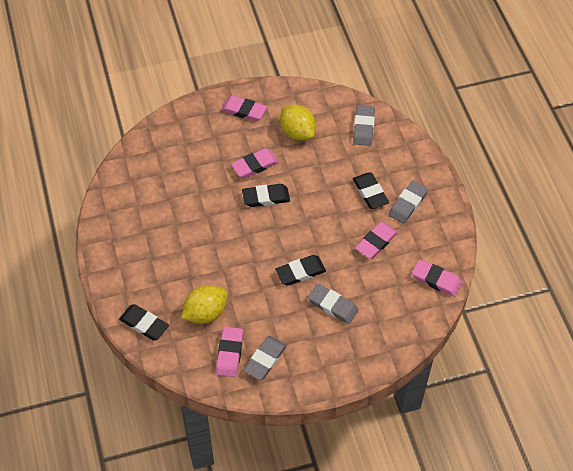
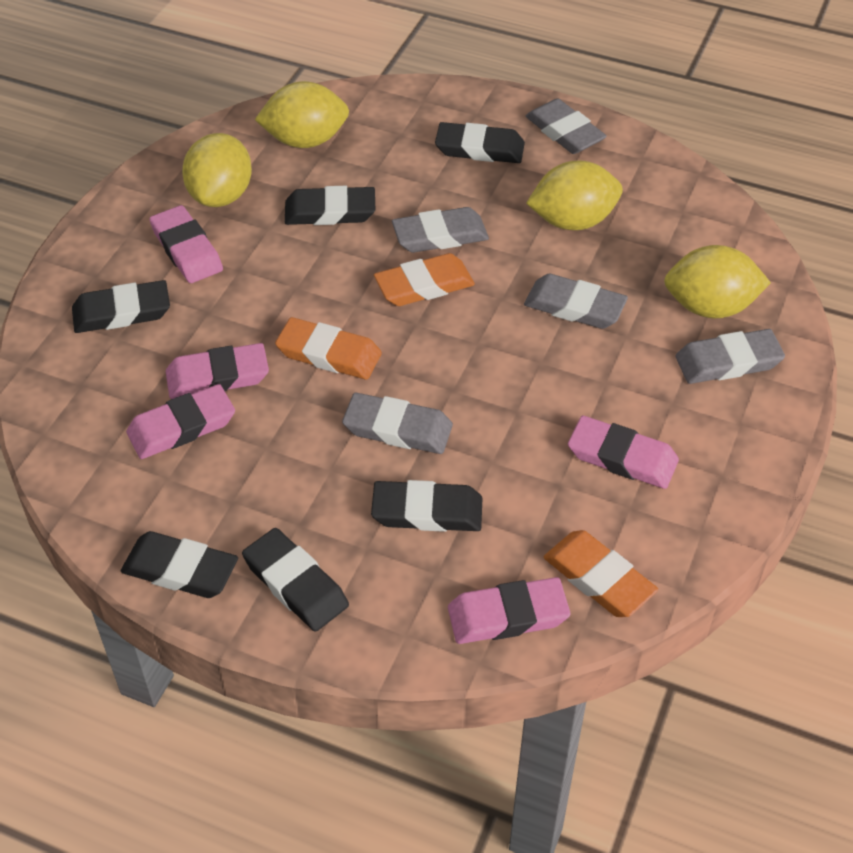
black eraser: [119,304,169,340] [242,184,290,207] [275,255,326,286] [353,172,389,209] = 4 -> [72,280,170,333] [121,531,238,598] [242,528,349,632] [285,186,375,225] [371,480,482,532] [435,122,525,163] = 6
grey eraser: [243,336,287,380] [308,284,359,324] [353,105,375,146] [389,180,428,224] = 4 -> [342,393,453,454] [392,207,489,253] [524,274,628,329] [526,99,607,154] [676,329,785,384] = 5
orange eraser: none = 0 -> [275,317,382,380] [374,253,475,306] [544,530,658,617] = 3
yellow lemon: [181,285,228,324] [280,105,316,140] = 2 -> [182,133,252,207] [255,81,349,148] [526,160,623,230] [664,245,771,318] = 4

